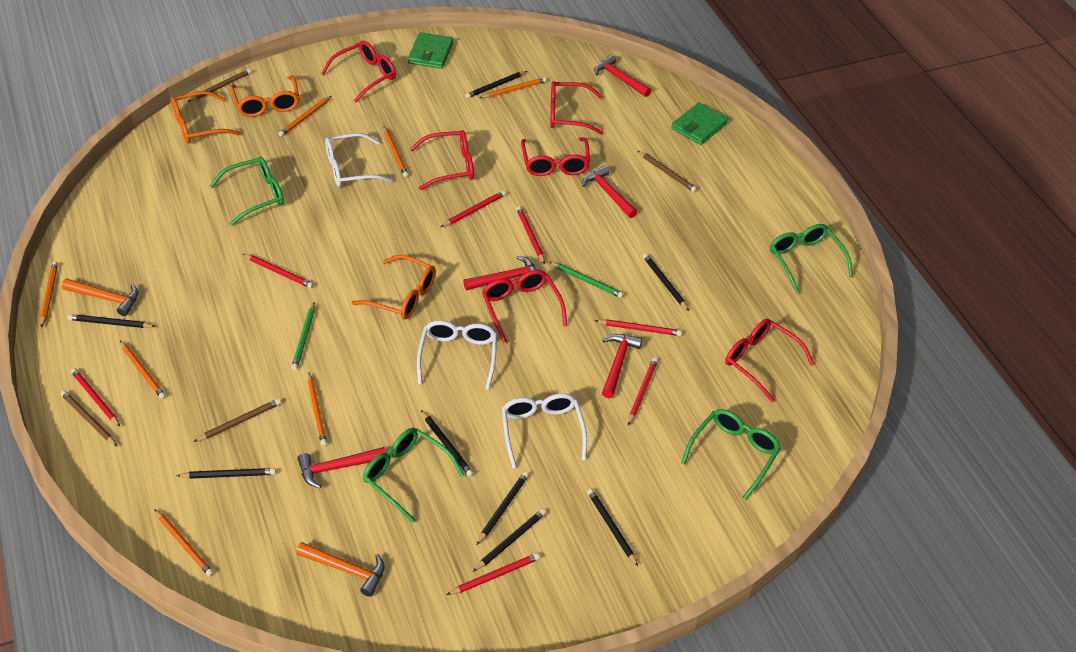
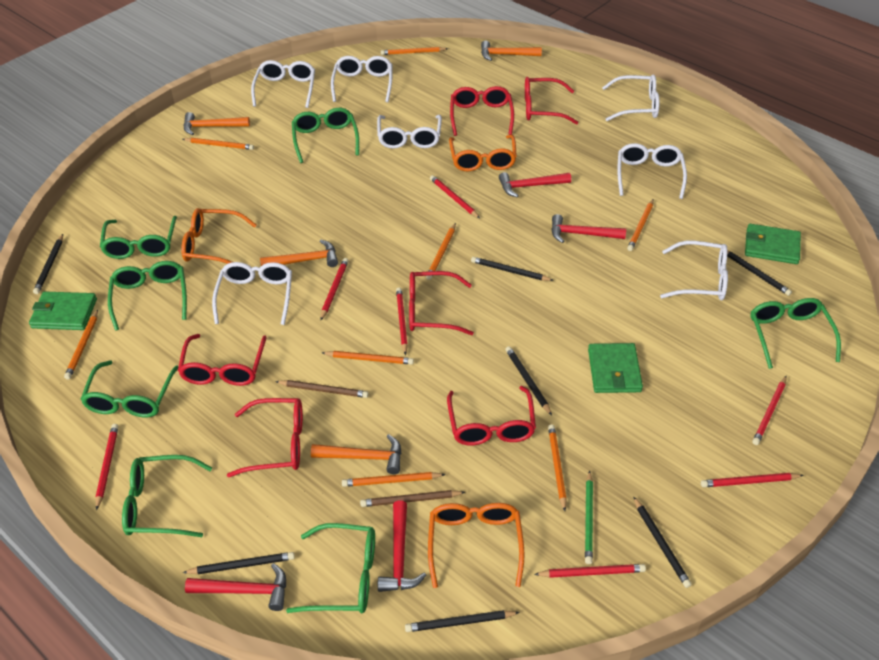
black pencil: [68,314,155,328] [176,468,276,479] [421,410,474,477] [465,71,527,98] [473,509,546,572] [477,472,529,545] [587,489,638,566] [643,253,689,311] = 8 -> [33,234,63,294] [183,552,295,574] [405,610,520,632] [471,257,554,281] [505,346,552,416] [633,496,692,588] [720,248,792,296] = 7
brown pencil: [61,390,118,447] [187,69,251,102] [194,398,281,442] [638,151,697,192] = 4 -> [275,380,369,398] [360,490,466,507] = 2
green glasses: [210,157,284,226] [363,428,464,523] [681,409,781,500] [770,224,853,293] = 4 -> [80,360,179,417] [100,216,177,259] [108,261,187,331] [122,455,212,537] [286,523,375,613] [292,108,359,163] [750,298,841,369] = 7
green pencil: [291,302,315,370] [549,262,624,298] = 2 -> [585,471,593,564] = 1
green wallet: [408,32,453,69] [671,102,728,145] = 2 -> [29,291,97,330] [588,343,643,393] [745,224,801,264] = 3
orange hammer: [62,278,139,316] [296,542,385,597] = 2 -> [184,112,250,135] [260,240,338,267] [311,434,401,474] [481,40,542,61] = 4
orange pencil: [40,261,58,328] [120,341,166,399] [154,509,214,577] [278,96,331,137] [308,373,327,446] [384,127,409,177] [479,77,547,98] = 7 -> [64,310,98,379] [183,138,254,150] [322,351,414,365] [342,472,446,487] [381,47,448,55] [426,223,456,280] [548,424,567,511] [627,199,654,251] = 8
red hammer: [298,447,386,488] [463,256,537,290] [582,166,637,218] [594,55,651,97] [602,334,642,398] = 5 -> [185,563,286,611] [378,501,426,592] [499,172,571,197] [551,214,626,243] = 4
white glasses: [325,133,393,187] [417,320,497,390] [502,393,587,469] = 3 -> [212,262,292,325] [251,60,315,108] [331,56,392,102] [377,115,442,149] [602,74,659,121] [617,143,687,199] [660,241,728,301] = 7

